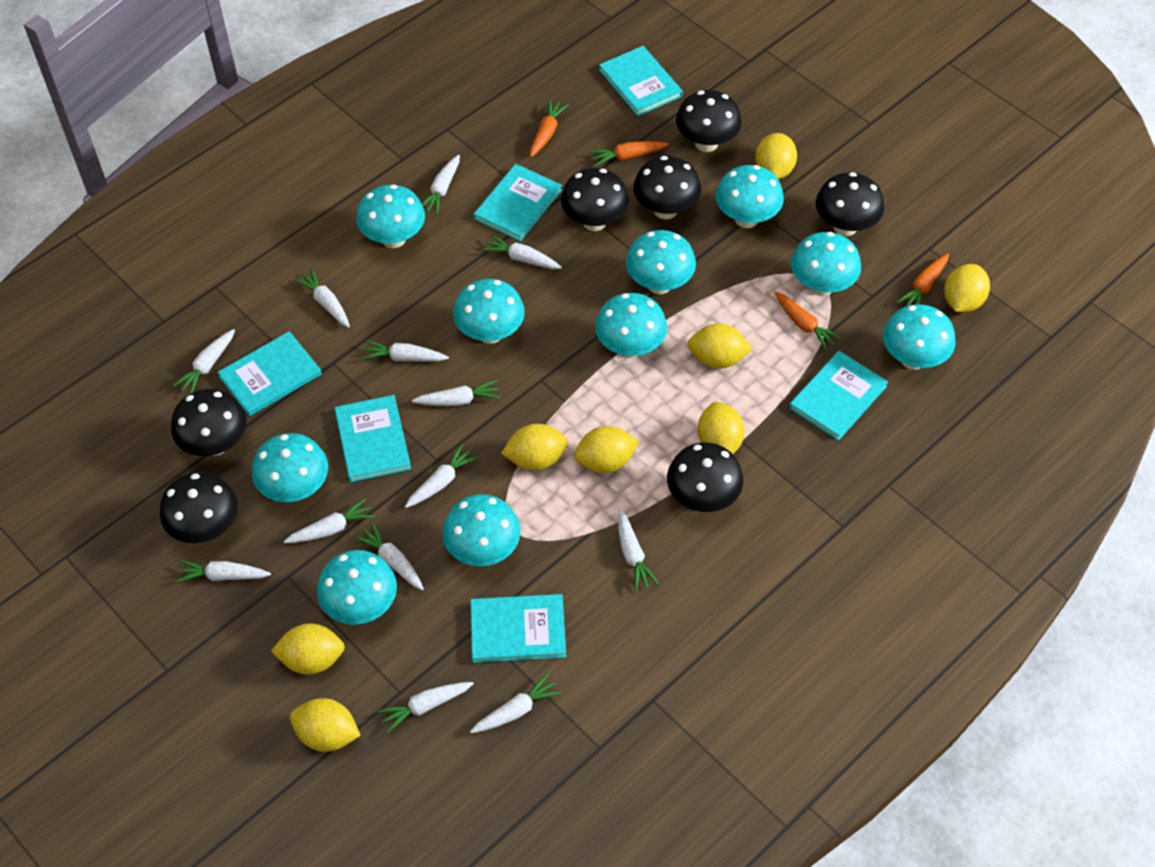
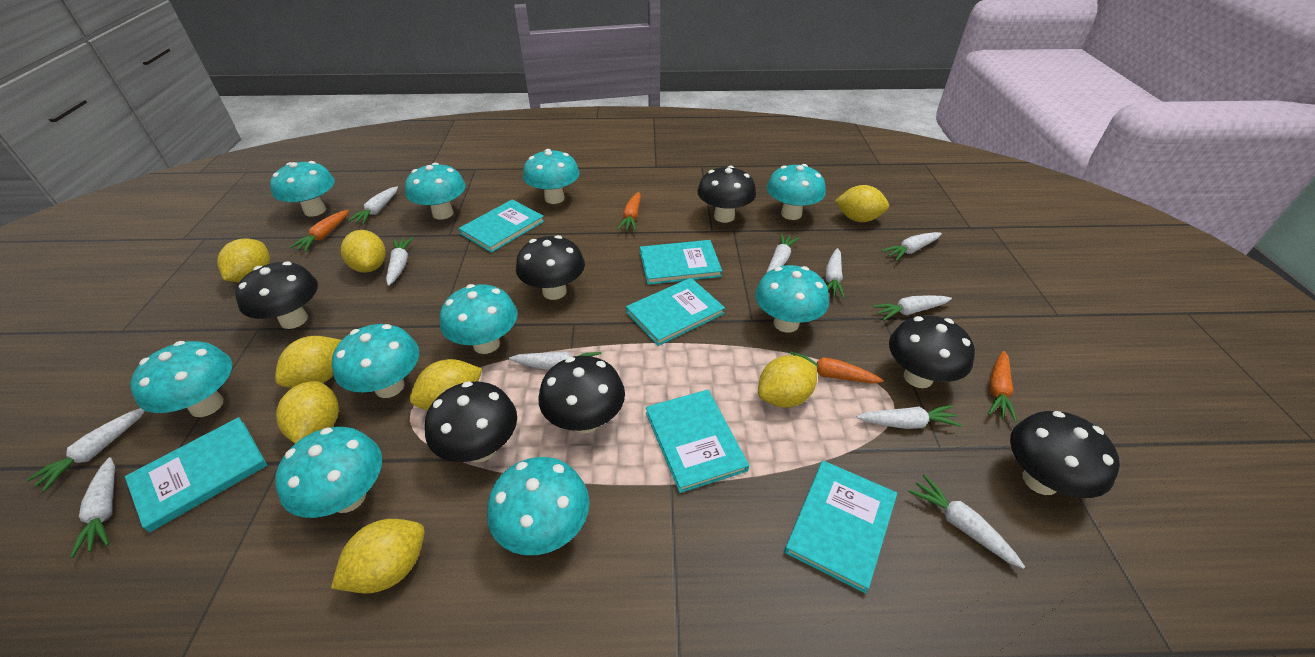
white carrot: [173,329,235,394] [175,560,271,582] [284,498,375,543] [293,268,350,328] [354,522,424,590] [362,341,449,361] [377,682,474,733] [405,444,479,508] [412,380,501,406] [422,155,460,215] [470,673,562,733] [482,234,562,269] [618,509,659,591] = 13 -> [26,408,145,492] [70,457,115,558] [348,187,398,224] [386,237,414,286] [509,351,602,370] [767,233,800,272] [826,248,845,299] [857,405,962,429] [872,295,952,321] [881,232,942,261] [908,474,1025,569] = 11

